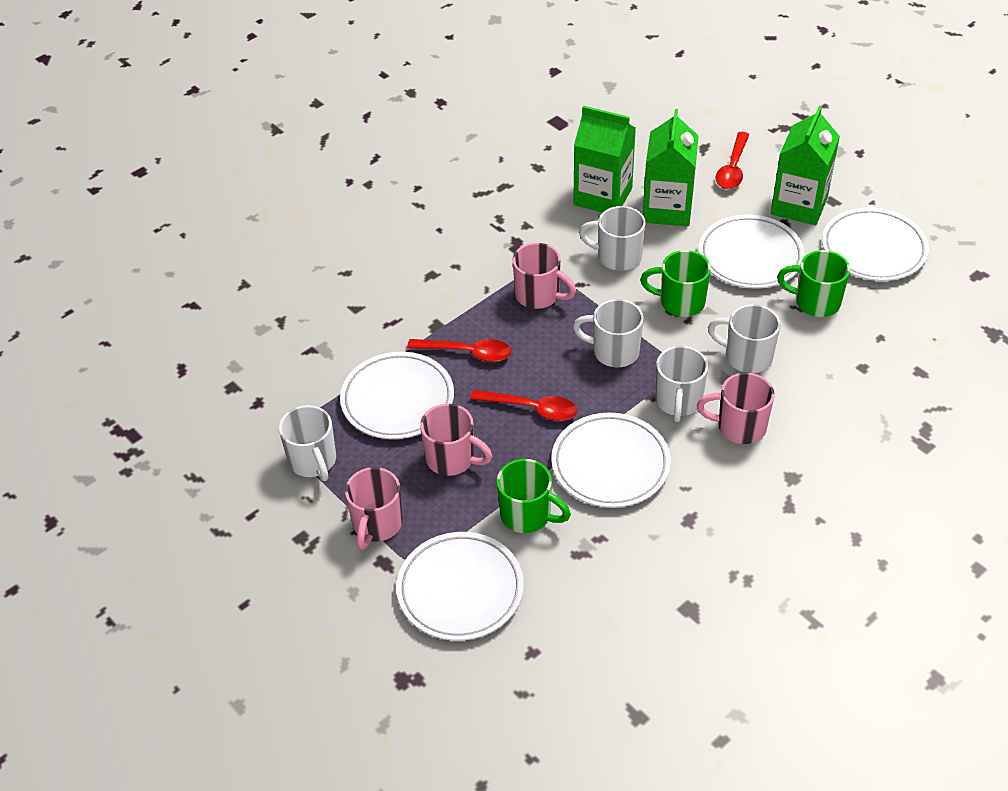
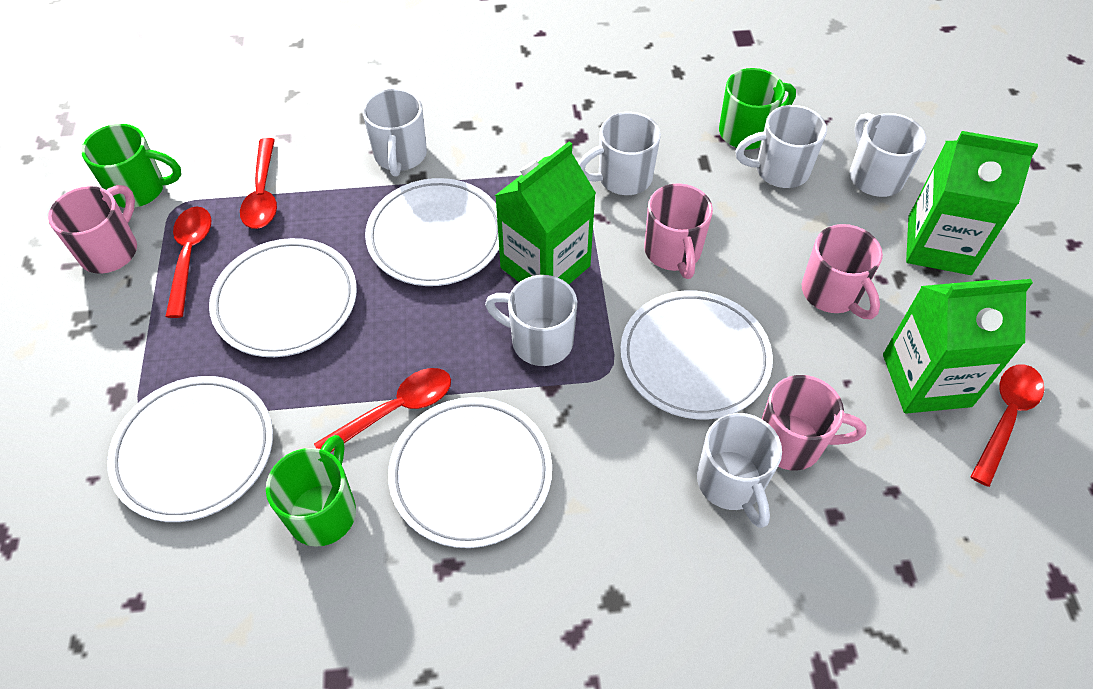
red spoon: [407,339,511,362] [470,390,577,421] [715,132,749,189] = 3 -> [165,207,211,318] [240,138,277,229] [314,368,451,452] [971,364,1044,487] = 4
white mug: [279,405,336,481] [573,299,644,368] [579,206,646,271] [655,346,708,422] [708,304,780,373] = 5 -> [362,88,427,176] [485,275,577,366] [578,112,661,195] [697,413,782,528] [735,105,827,188] [850,113,926,197] = 6

